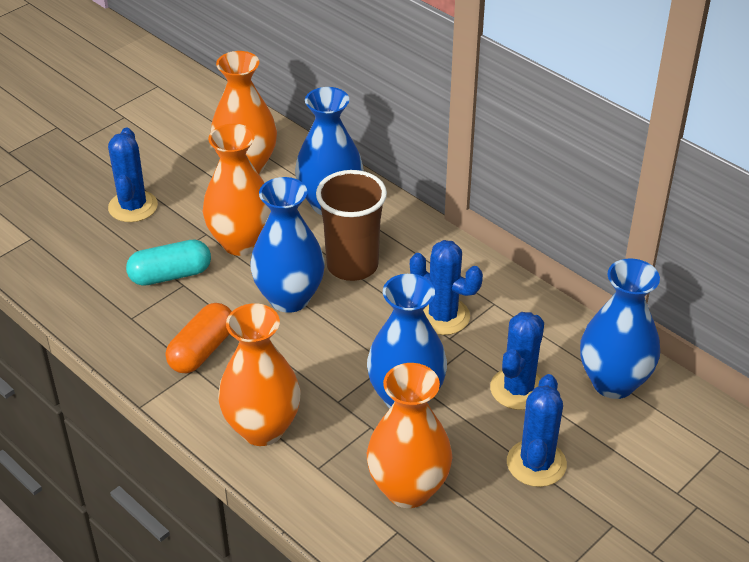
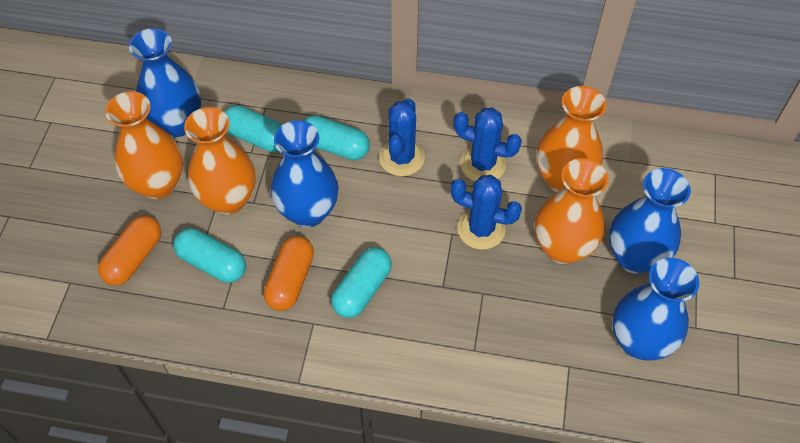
blue cactus: [108,128,158,222] [410,240,483,335] [490,312,544,410] [507,374,567,487] = 4 -> [379,99,425,176] [450,175,522,250] [453,107,522,181] = 3
brown cup: [316,170,387,281] = 1 -> none = 0
orange capsule: [166,303,232,373] = 1 -> [98,215,161,286] [264,236,314,311] = 2
turquoise capsule: [126,240,211,286] = 1 -> [173,228,246,283] [224,105,283,152] [303,115,370,160] [331,247,392,318] = 4

